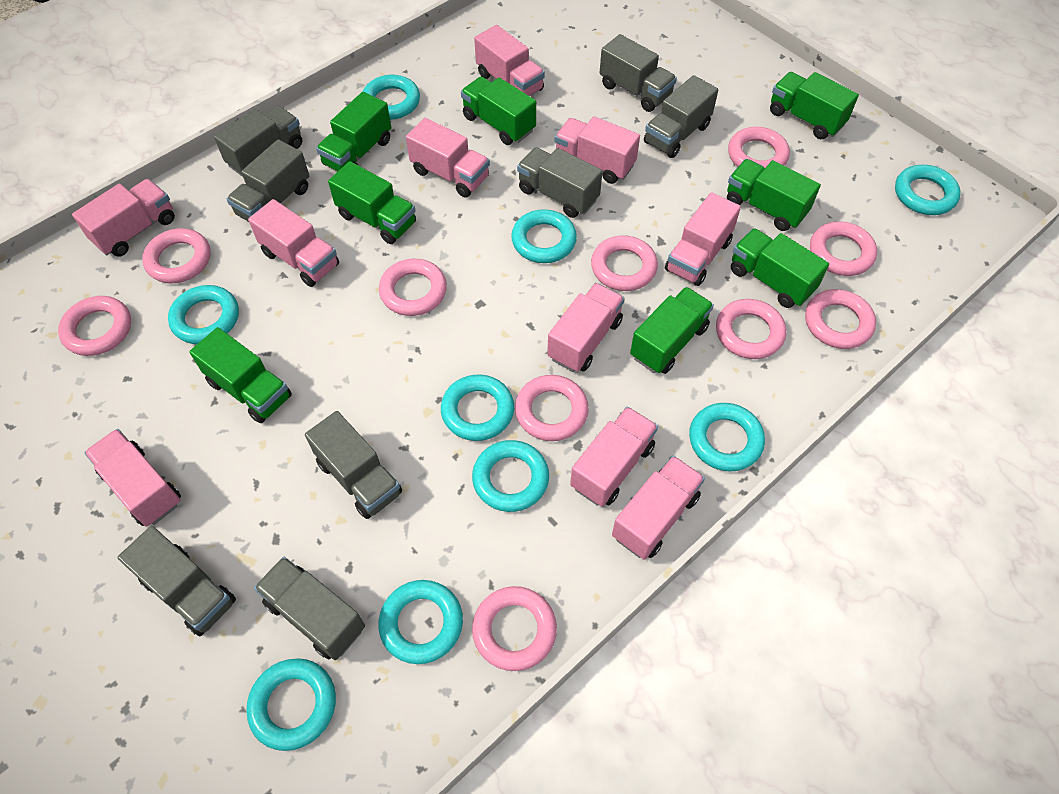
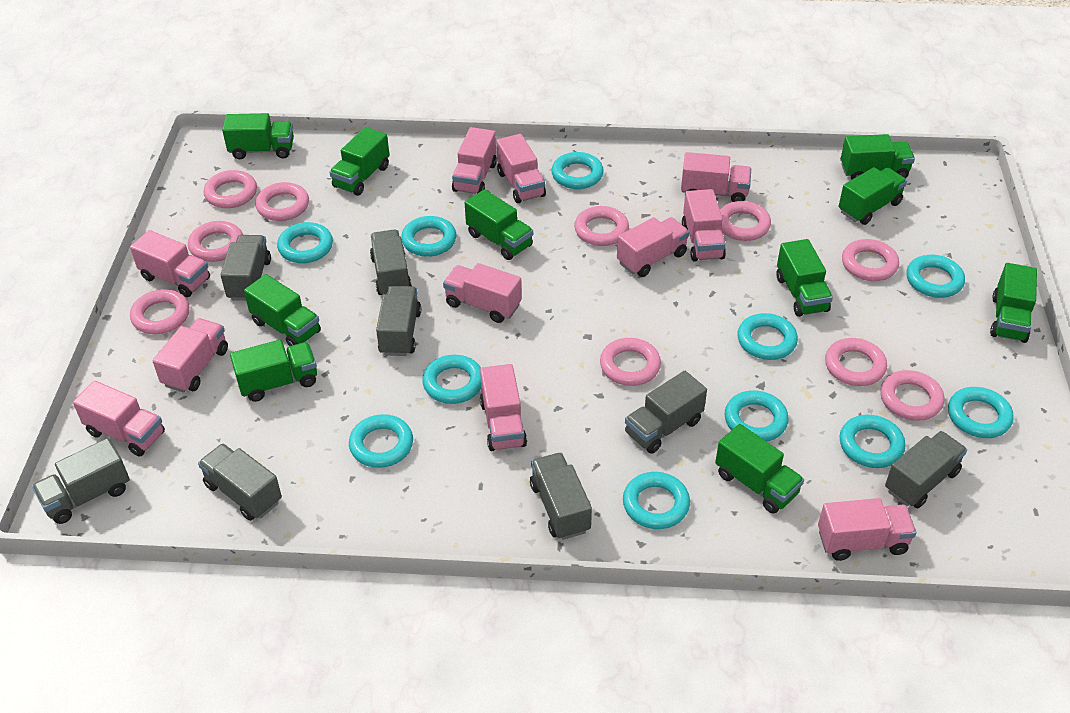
green truck: [189,327,292,423] [316,92,391,171] [328,161,416,244] [461,77,536,145] [630,287,714,374] [727,159,821,231] [731,228,829,308] [770,72,859,139] = 8 -> [222,113,294,159] [230,340,317,402] [244,274,321,346] [330,127,390,196] [465,189,533,260] [715,424,804,514] [776,239,833,317] [839,167,907,225] [841,134,915,179] [990,263,1037,343] = 10
pink truck: [72,179,175,257] [84,429,181,527] [248,199,339,287] [406,118,490,197] [474,25,545,96] [547,283,625,372] [555,116,640,184] [570,407,658,507] [612,456,705,560] [665,192,741,286] = 10 -> [73,381,165,457] [130,230,210,297] [152,318,228,393] [443,263,522,323] [452,127,497,194] [480,364,527,451] [496,134,546,203] [617,217,689,277] [681,152,751,202] [682,189,726,262] [818,498,916,561] = 11
turquoise ring: [168,285,239,344] [246,658,336,751] [362,75,420,120] [378,580,463,664] [441,375,514,441] [472,440,549,512] [511,209,577,263] [689,403,765,471] [895,165,961,215] = 9 -> [277,222,333,263] [349,414,413,468] [401,216,456,257] [422,355,481,404] [551,152,604,189] [623,472,690,529] [725,390,789,442] [737,313,798,360] [839,415,905,468] [907,255,965,298] [948,387,1014,438] = 11

